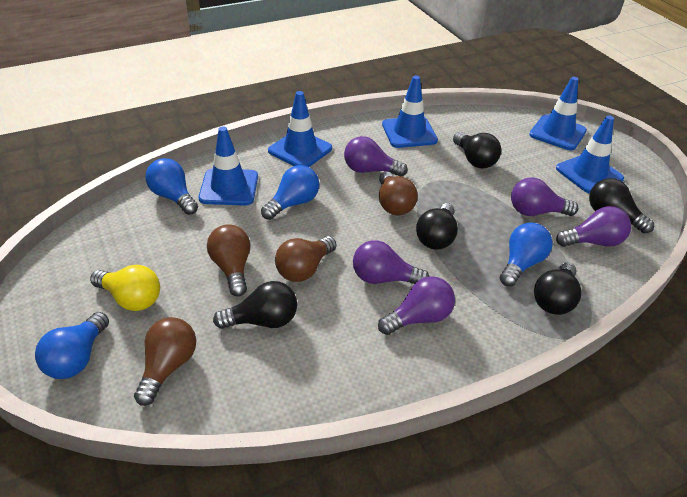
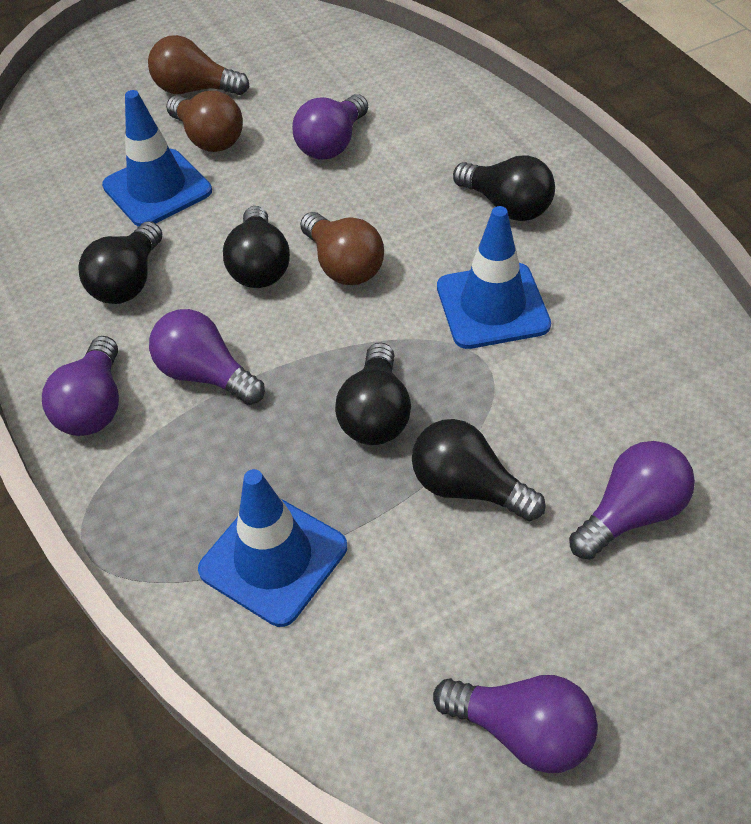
blue light bulb: [35,312,109,379] [145,158,198,215] [261,165,319,220] [500,222,553,287] = 4 -> none = 0
blue traffic cone: [199,126,258,206] [268,91,332,167] [382,76,438,148] [529,77,587,150] [556,115,624,194] = 5 -> [102,90,212,227] [198,469,347,627] [437,206,551,349] = 3
brown light bulb: [134,317,196,406] [207,224,250,297] [275,236,336,282] [379,172,418,215] = 4 -> [148,35,250,95] [166,90,243,152] [300,212,384,285] = 3
yellow light bulb: [90,265,160,311] = 1 -> none = 0

